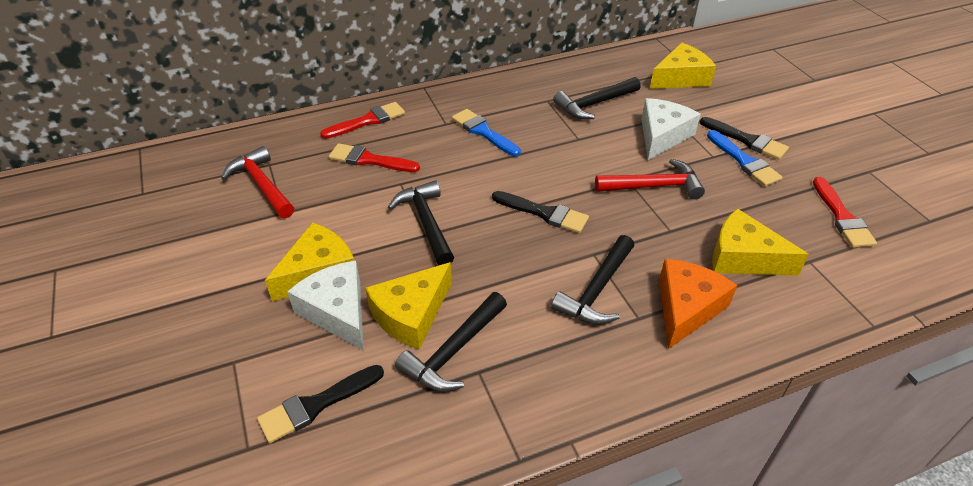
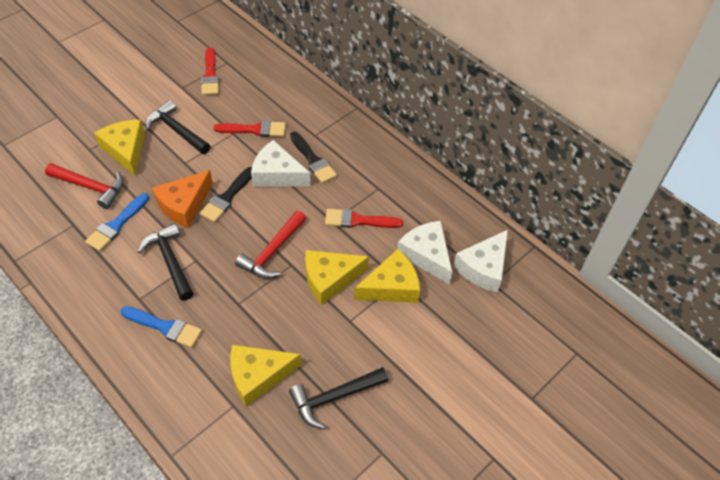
black brush: [257,365,384,443] [492,191,589,233] [700,117,789,160] = 3 -> [200,167,252,222] [290,132,337,183] = 2
black hammer: [388,180,454,265] [395,292,507,392] [551,235,635,325] [553,77,641,119] = 4 -> [137,223,194,301] [146,100,210,154] [289,367,389,429] = 3
white cheese: [287,261,364,350] [641,98,701,160] = 2 -> [251,140,311,186] [397,221,452,284] [453,230,508,293] = 3

